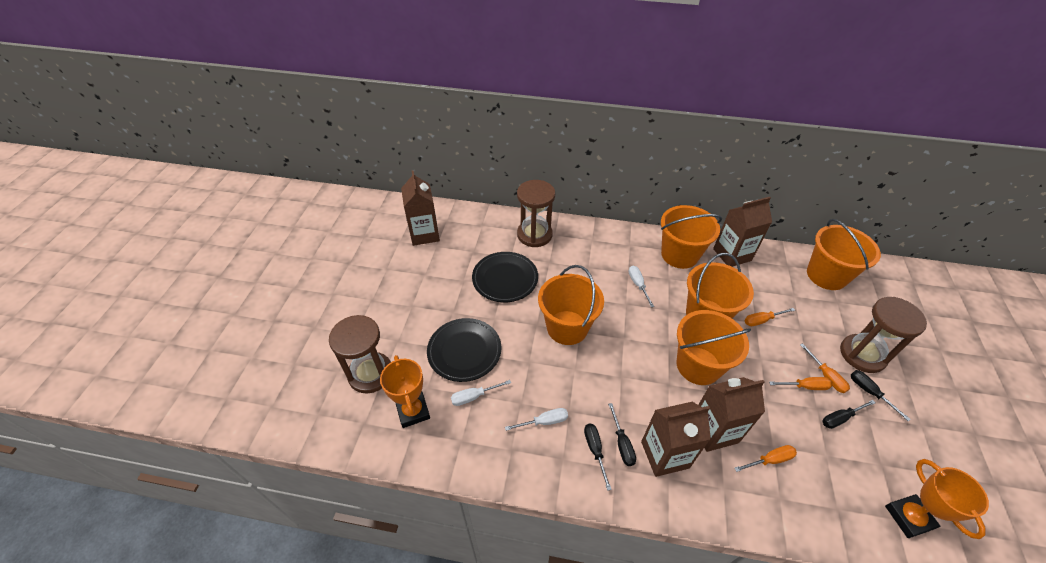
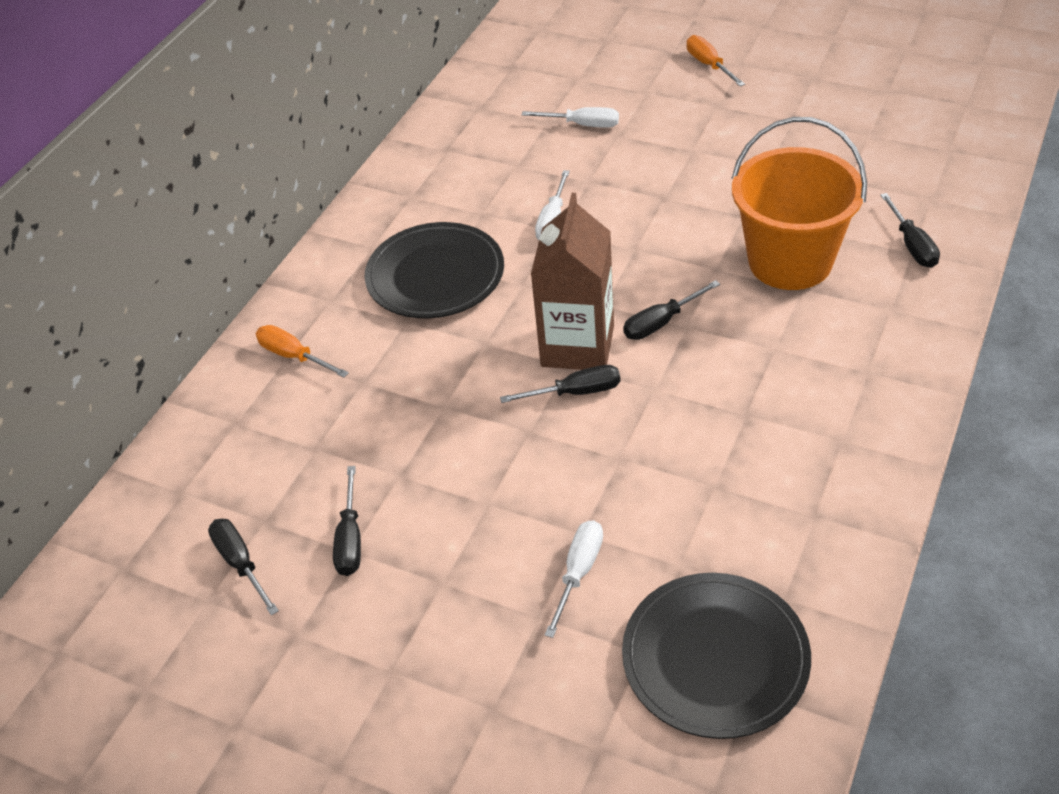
black screwdriver: [584,424,612,491] [608,403,636,466] [822,400,875,429] [851,370,911,421] = 4 -> [208,519,279,615] [333,466,361,576] [500,365,620,403] [623,280,720,340] [880,193,940,268] = 5
brown carton: [401,171,440,246] [641,402,711,477] [698,377,765,452] [713,197,772,267] = 4 -> [531,193,614,370] = 1
brown hourglass: [329,315,391,393] [517,180,555,247] [840,297,927,373] = 3 -> none = 0
orange bucket: [538,265,604,345] [661,205,722,269] [677,310,751,385] [686,253,754,319] [807,219,881,290] = 5 -> [731,117,867,290] = 1
orange screwdriver: [734,445,797,472] [744,308,795,326] [769,377,833,390] [800,343,850,393] = 4 -> [256,325,349,377] [686,35,745,86] = 2
orange trophy: [380,355,430,428] [885,459,989,539] = 2 -> none = 0

